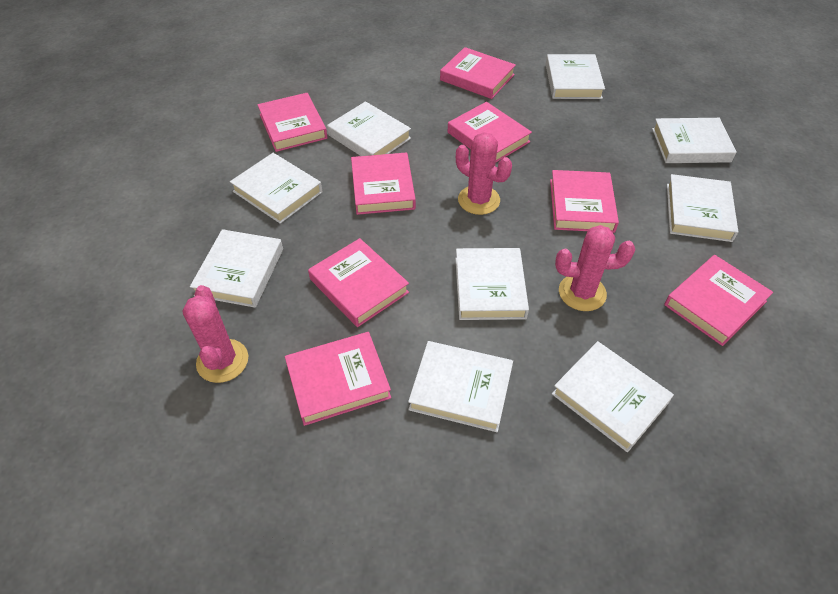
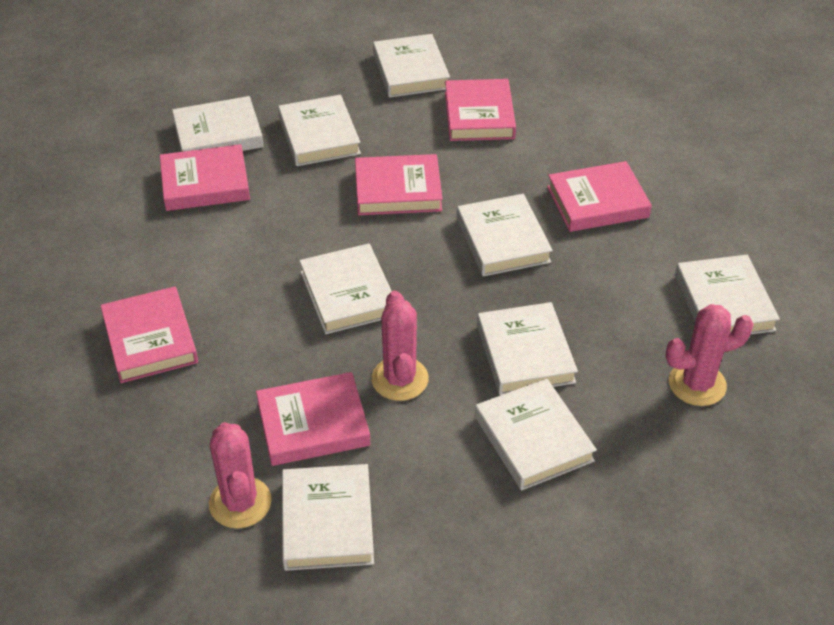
pink book: [257,93,328,152] [285,332,391,426] [308,238,409,327] [351,152,416,215] [440,47,516,99] [448,102,532,162] [550,170,619,233] [664,255,773,346] = 8 -> [100,286,198,383] [160,144,250,211] [256,372,371,466] [355,154,443,215] [445,79,516,141] [547,161,652,232] = 6

